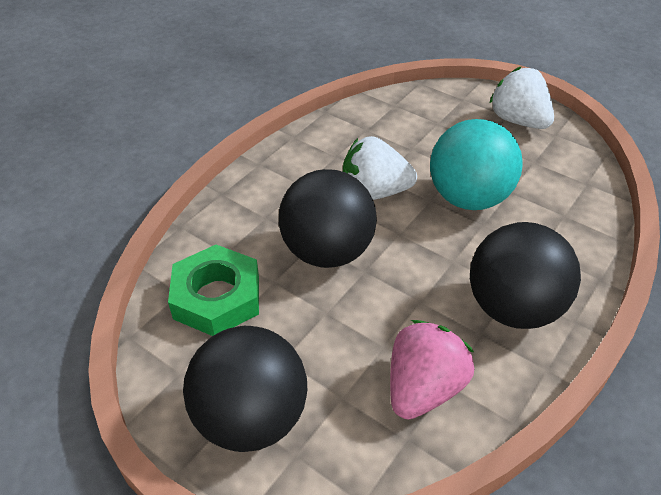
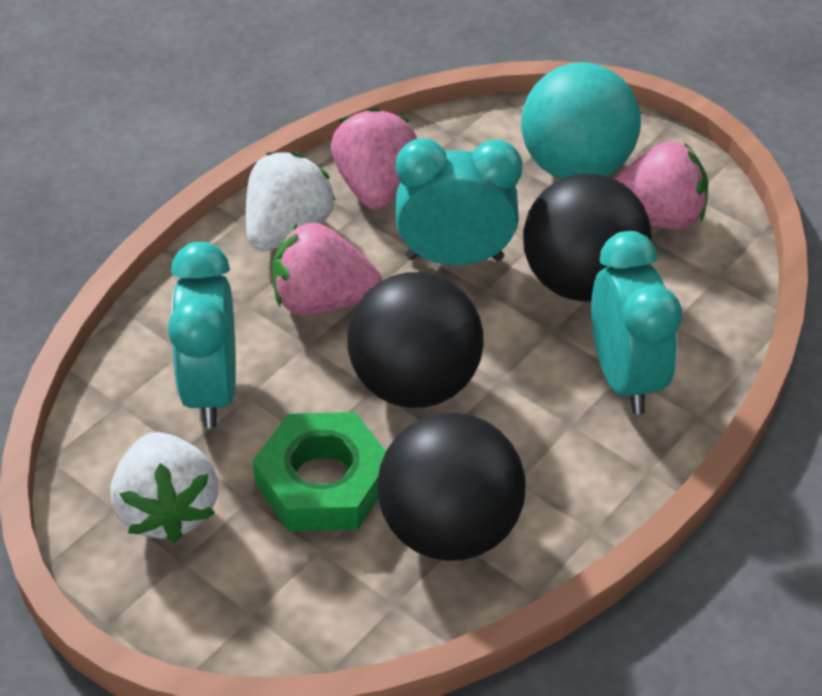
pink strawberry: [390,320,474,419] = 1 -> [272,223,382,316] [331,107,417,210] [615,141,708,230] = 3
turquoise clock: none = 0 -> [168,242,236,428] [396,138,522,265] [591,231,682,414] = 3

